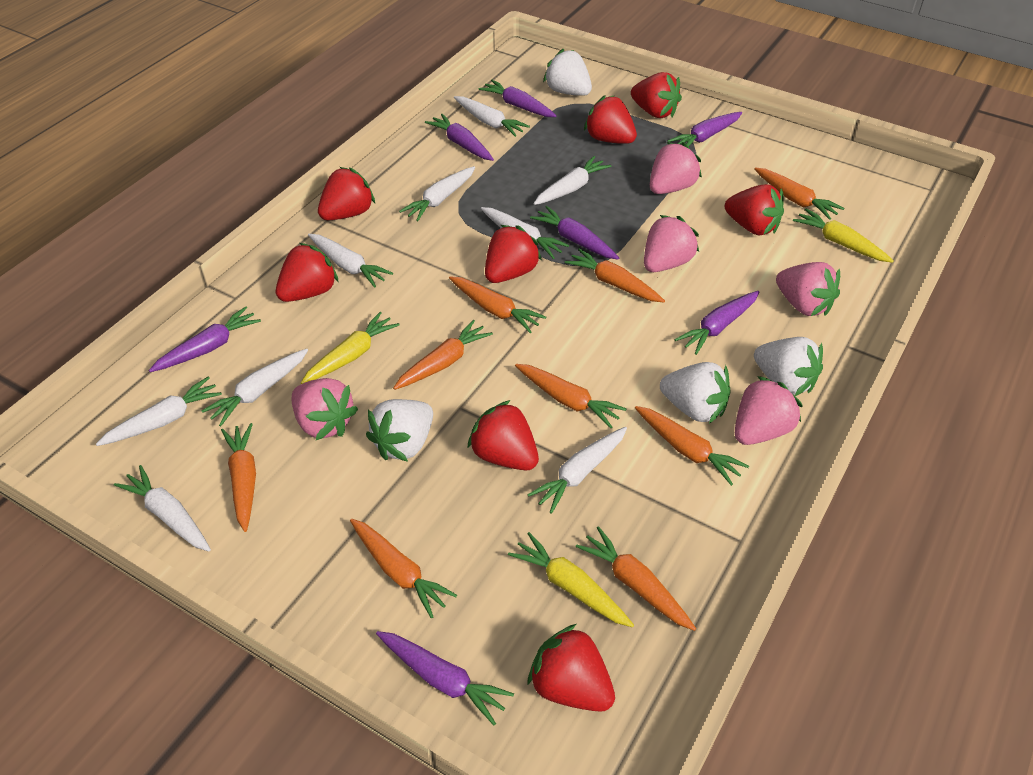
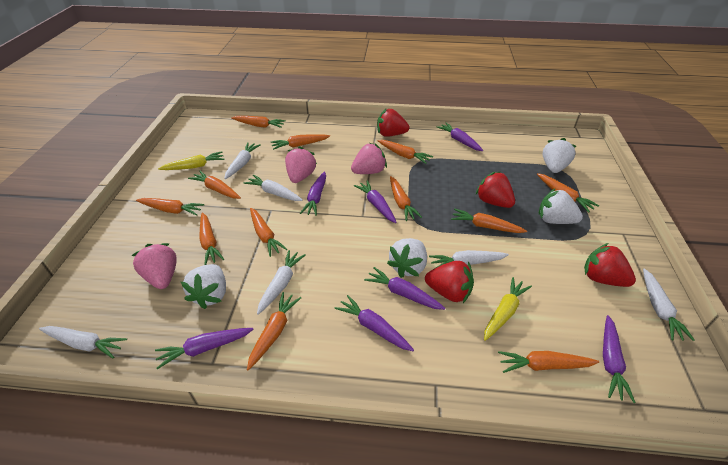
orange carrot: [221,423,256,532] [350,519,457,618] [393,320,493,390] [449,276,546,333] [515,364,627,428] [565,248,665,302] [576,526,696,631] [635,406,749,486] [754,167,844,220] = 9 -> [136,198,204,216] [188,171,241,199] [199,213,224,265] [231,116,286,128] [247,292,301,370] [250,208,287,257] [271,134,330,150] [377,140,433,164] [390,176,422,221] [451,209,527,233] [498,351,599,373] [537,173,599,213] = 12
pink strawberry: [291,378,358,440] [644,215,699,272] [650,142,702,194] [735,376,803,445] [776,262,840,316] = 5 -> [131,243,177,289] [285,146,317,183] [351,143,387,174] = 3
red strawberry: [276,243,339,302] [318,167,375,220] [467,400,539,470] [485,225,542,283] [527,624,615,712] [584,95,637,144] [631,72,682,118] [725,184,784,236] = 8 -> [377,109,409,137] [425,261,474,303] [476,172,515,208] [584,243,636,287] = 4
white carrot: [96,376,222,446] [114,465,211,551] [202,349,308,427] [308,234,393,288] [399,166,475,221] [454,96,530,137] [481,207,569,259] [527,427,627,514] [533,156,611,205] = 9 -> [39,326,127,359] [224,143,261,179] [243,175,303,201] [257,250,306,315] [429,250,509,269] [643,268,695,341] = 6
yellow carrot: [301,312,400,384] [508,532,634,627] [793,208,893,263] = 3 -> [158,151,225,170] [484,277,532,341] = 2

